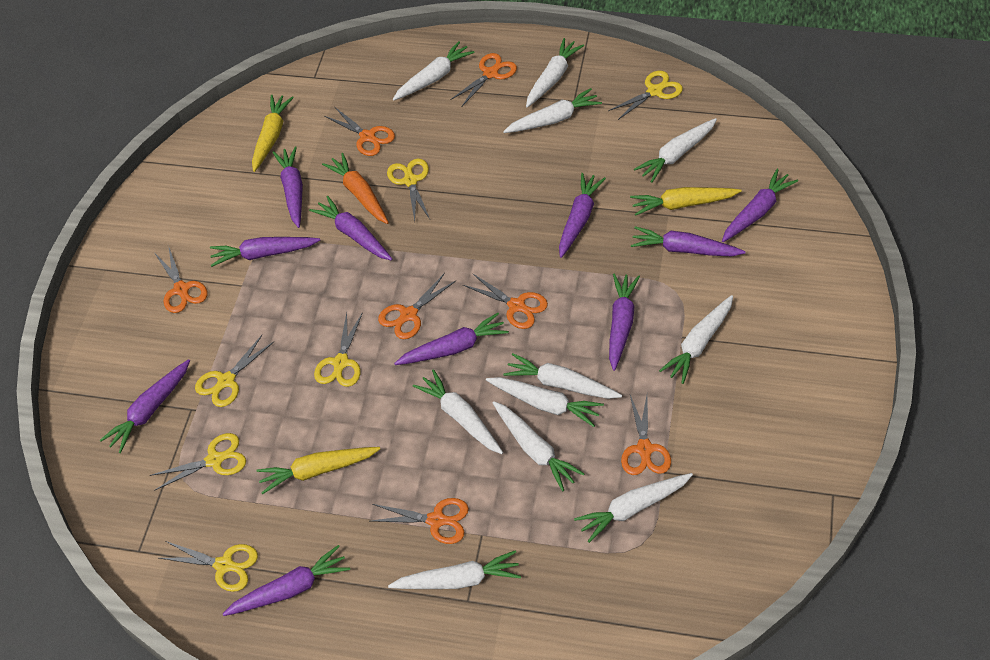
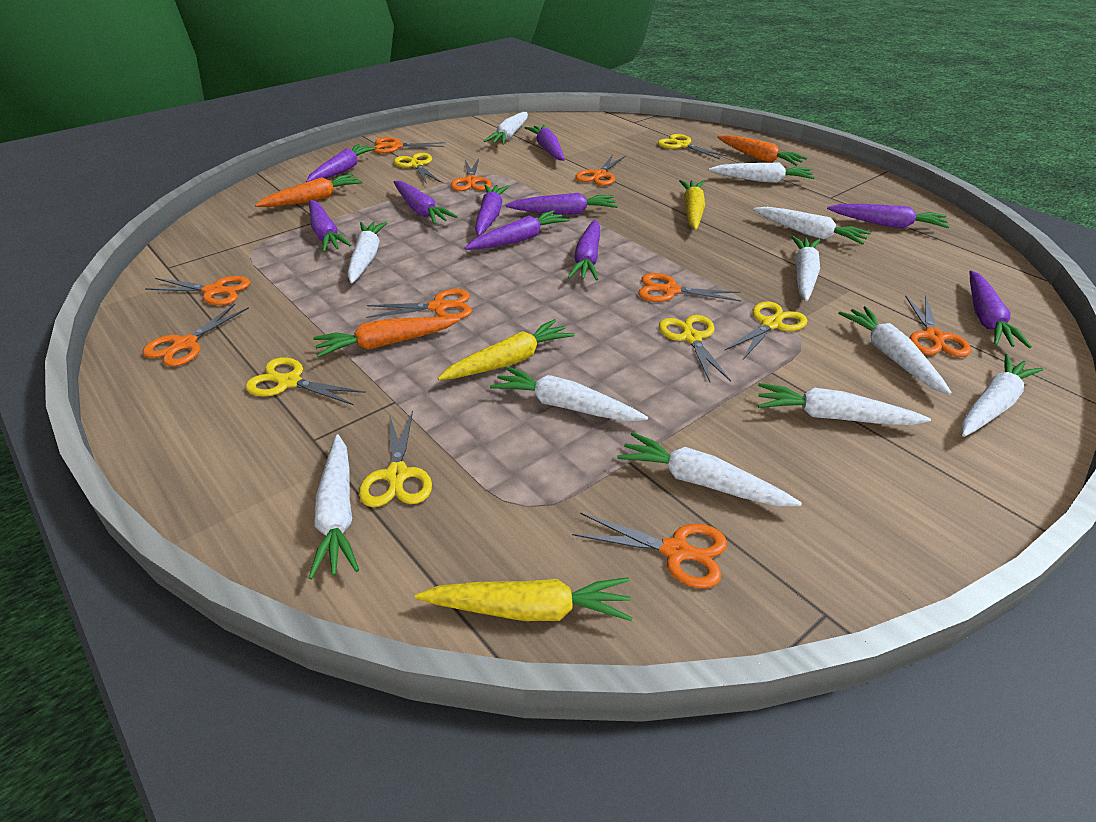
orange carrot: [322,153,389,224] = 1 -> [255,174,363,207] [313,316,460,358] [717,135,807,166] = 3
orange scissors: [155,245,208,313] [324,107,395,156] [371,498,469,544] [378,273,456,339] [450,53,517,106] [463,273,548,329] [621,395,671,475] = 7 -> [142,304,249,366] [145,276,250,305] [366,289,472,319] [373,137,446,153] [451,158,492,191] [572,513,727,588] [575,155,626,186] [638,273,741,302] [905,295,971,357] = 9

